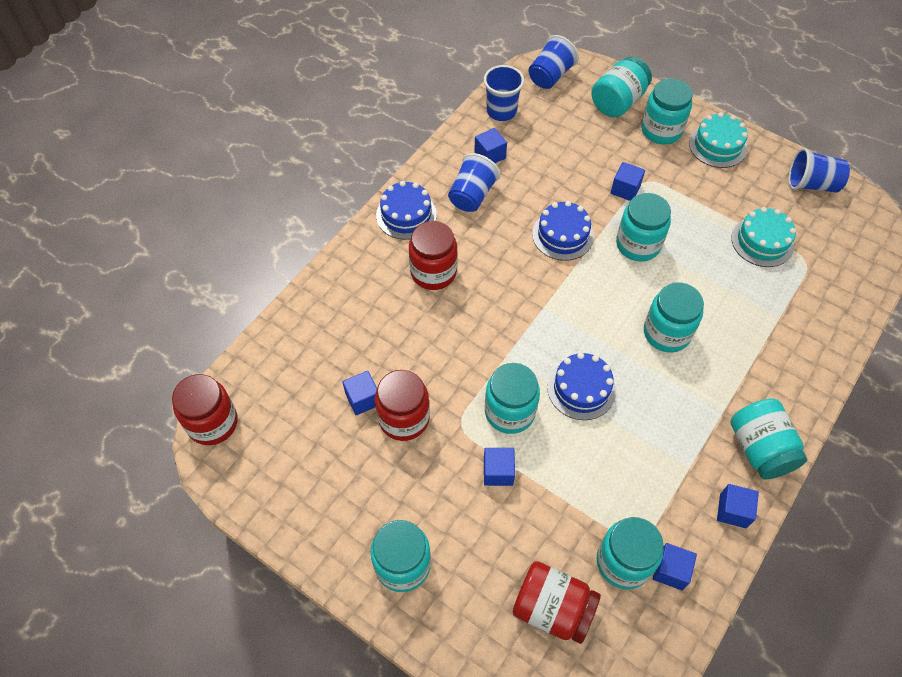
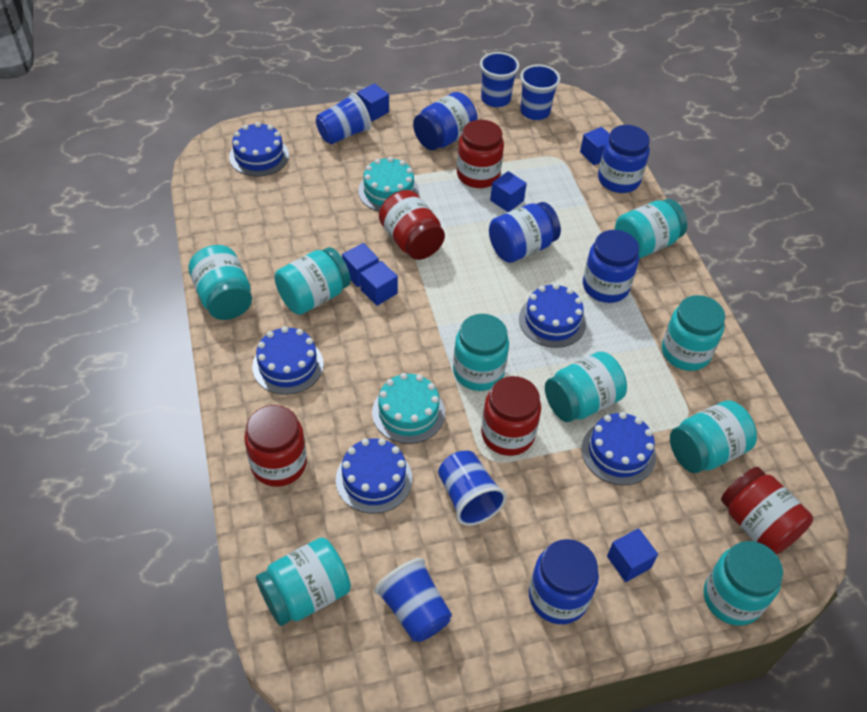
blue cake: [376,181,437,240] [532,201,594,261] [547,352,616,420] = 3 -> [229,122,289,177] [252,326,324,395] [336,438,412,514] [519,283,586,348] [582,412,656,485] = 5
blue cup: [448,153,501,212] [484,65,524,121] [528,35,579,89] [788,148,850,193] = 4 -> [316,93,371,144] [375,558,452,642] [438,451,507,526] [480,52,519,107] [520,64,560,120] = 5
blue jar: none = 0 -> [413,92,478,150] [489,202,561,263] [529,539,599,624] [583,230,639,303] [598,125,650,193] = 5
red jar: [172,374,238,445] [375,370,430,441] [409,221,457,290] [513,561,601,644] = 4 -> [244,405,307,487] [379,190,445,260] [457,120,504,188] [481,376,541,456] [721,467,813,555] = 5
turquoise jar: [370,520,431,592] [485,363,540,434] [591,56,652,117] [597,517,664,589] [616,193,671,262] [641,78,693,144] [644,282,704,353] [730,398,807,480] = 8 -> [188,245,252,320] [256,537,351,626] [274,247,351,315] [453,314,509,391] [545,351,627,422] [615,199,687,258] [662,295,725,371] [670,400,757,473] [704,541,783,626] = 9

